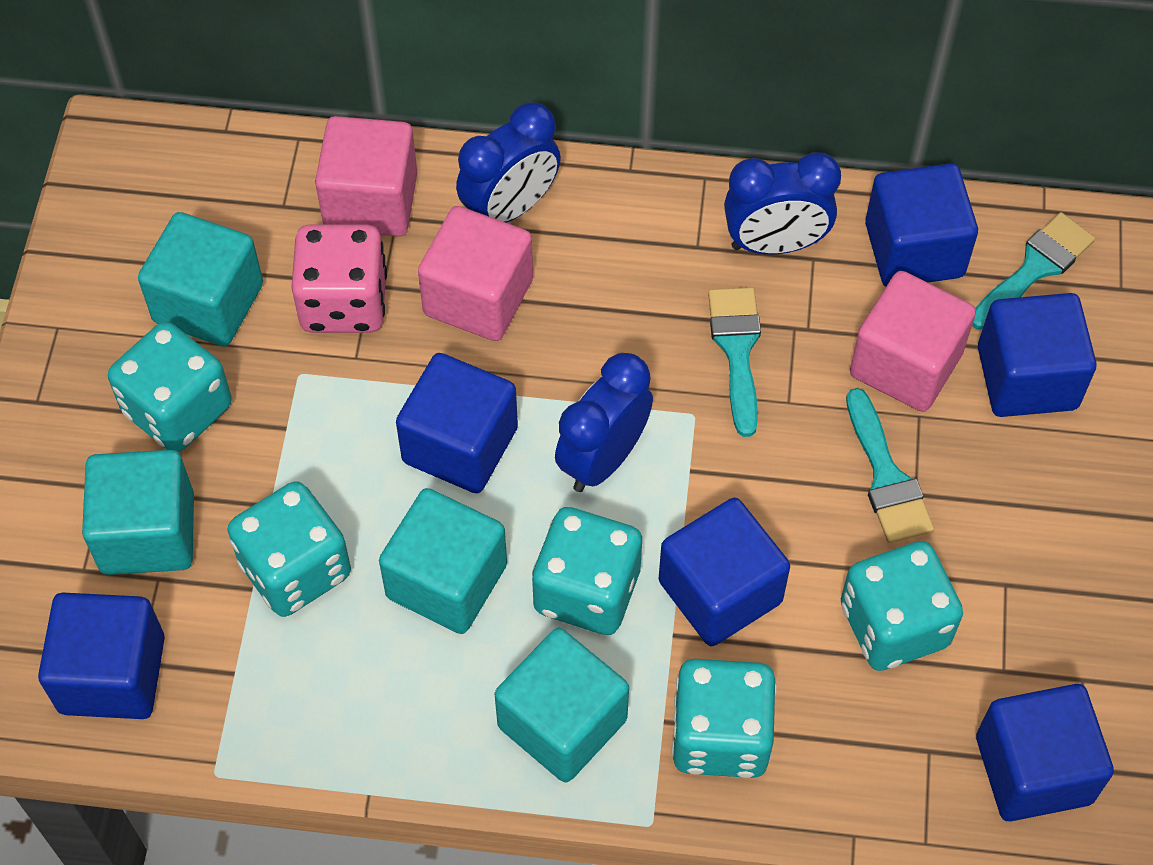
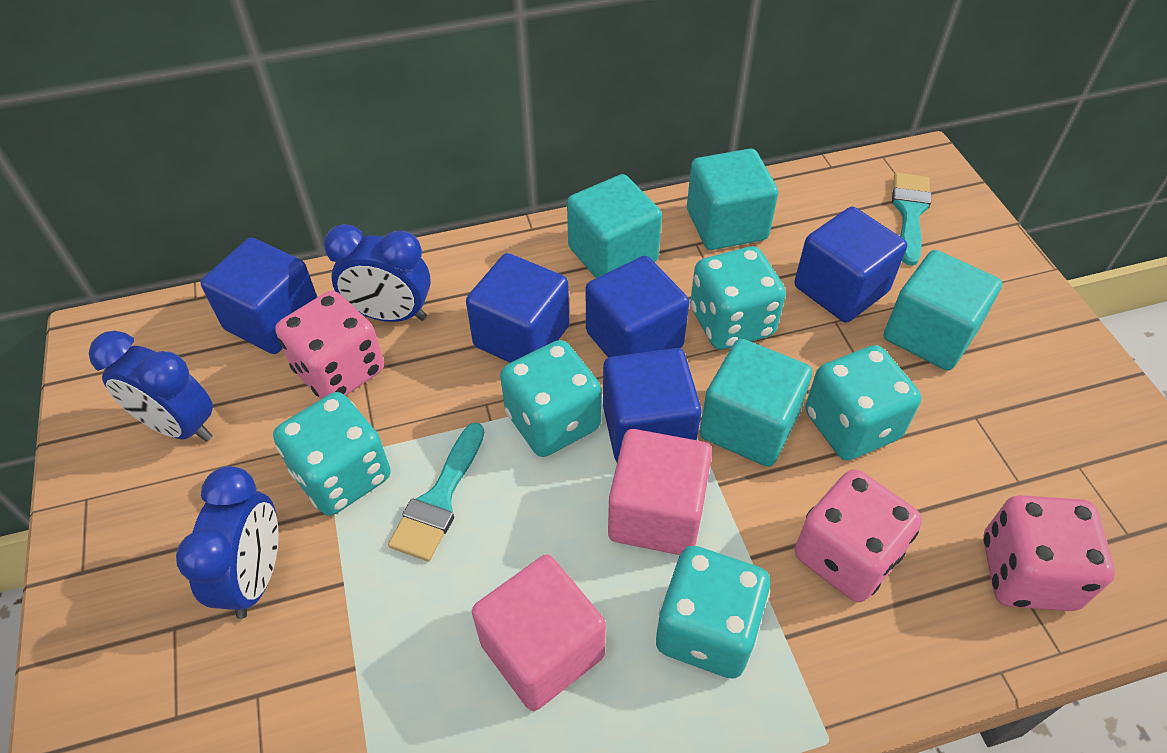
blue cube: [38,593,165,719] [396,353,518,493] [659,498,790,646] [865,163,978,287] [976,684,1114,821] [978,293,1097,417] = 6 -> [201,238,317,354] [466,253,570,363] [586,256,689,358] [603,348,702,462] [794,207,907,323] = 5
pink cube: [315,116,417,237] [418,206,533,341] [850,271,976,412] = 3 -> [472,555,606,711] [608,429,712,555] = 2
pink dice: [291,225,387,333] = 1 -> [275,291,384,399] [795,469,922,602] [983,495,1115,611] = 3
turquoise brush: [708,287,761,437] [846,388,934,543] [972,212,1095,330] = 3 -> [388,422,484,562] [892,173,931,266] = 2

